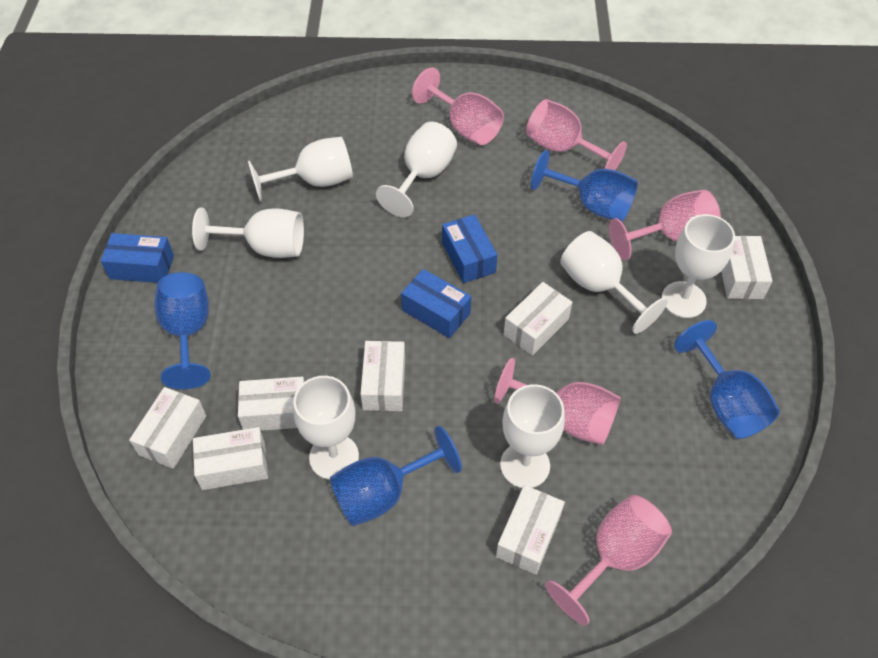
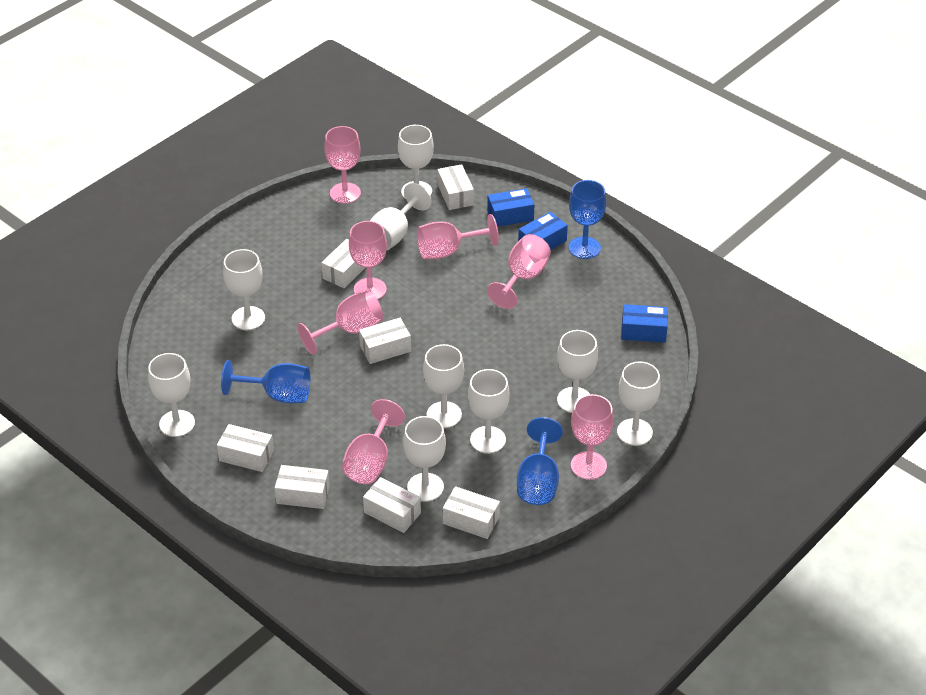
blue goblet: [155,272,211,389] [330,426,462,526] [531,150,638,221] [674,320,780,439] = 4 -> [221,360,310,404] [517,417,563,505] [569,180,606,259] = 3
pink goblet: [412,67,504,145] [494,358,621,445] [526,99,627,170] [545,495,672,625] [609,190,721,260] = 5 -> [298,290,383,355] [324,126,361,204] [342,399,405,484] [349,221,387,300] [417,214,499,259] [487,234,551,309] [571,394,614,480] = 7
white goblet: [192,207,304,258] [248,137,353,201] [293,376,359,480] [376,122,457,217] [500,384,565,488] [560,231,668,334] [662,214,735,318] = 7 -> [148,353,195,437] [223,249,265,330] [370,183,432,251] [398,125,434,199] [403,416,446,502] [423,344,464,428] [468,369,510,454] [557,330,598,413] [617,361,661,446] = 9

